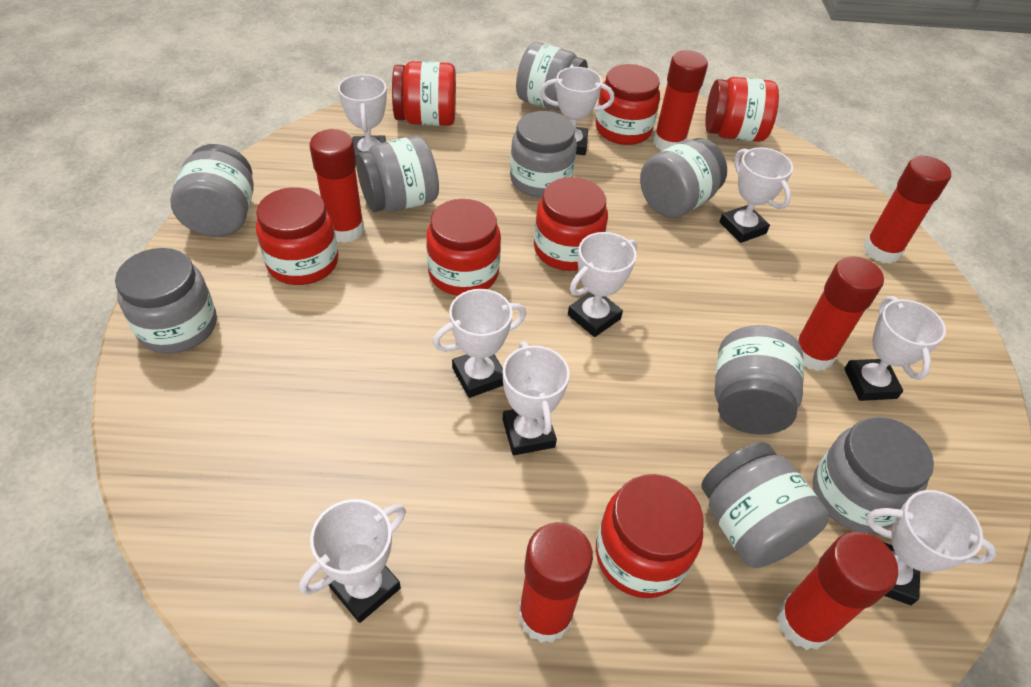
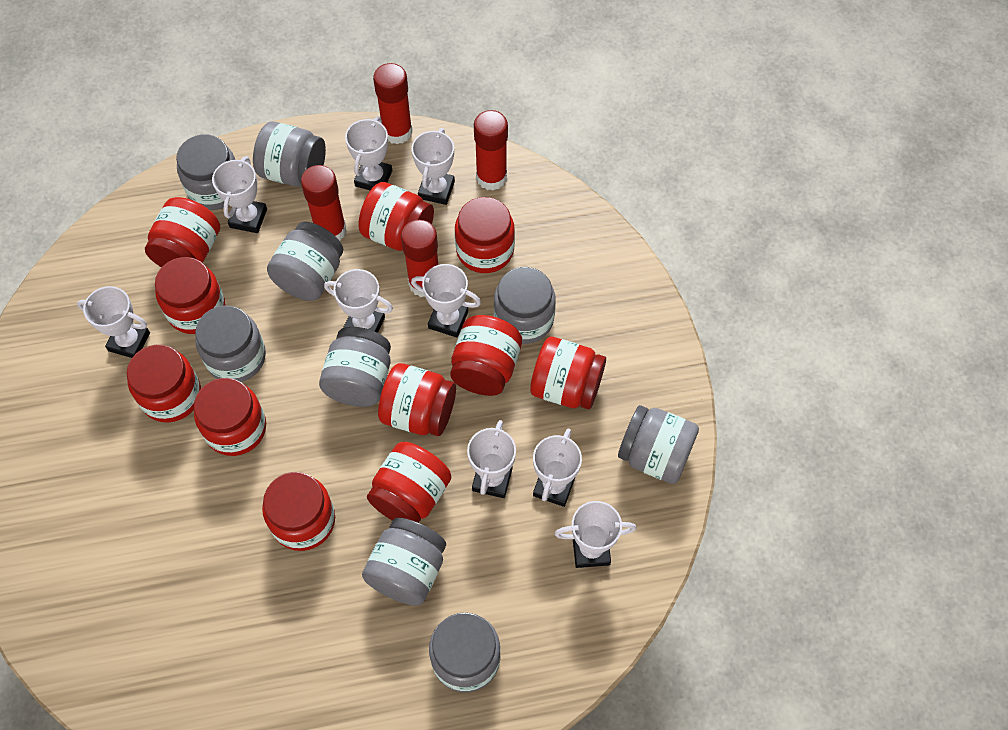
red glue stick: [310,129,365,243] [518,522,593,643] [653,50,708,151] [777,532,898,650] [797,257,884,371] [863,156,951,264] = 6 -> [301,165,347,241] [373,63,413,144] [401,220,438,297] [474,110,508,190] = 4
red jar: [256,187,338,285] [392,61,456,126] [426,199,501,296] [534,177,608,271] [596,64,660,145] [596,474,703,598] [705,77,779,142] = 7 -> [127,345,201,423] [145,197,220,267] [155,257,225,334] [194,378,266,456] [262,472,335,551] [358,182,434,251] [367,442,451,523] [378,363,456,436] [450,315,522,396] [455,197,515,273] [530,337,606,409] = 11

